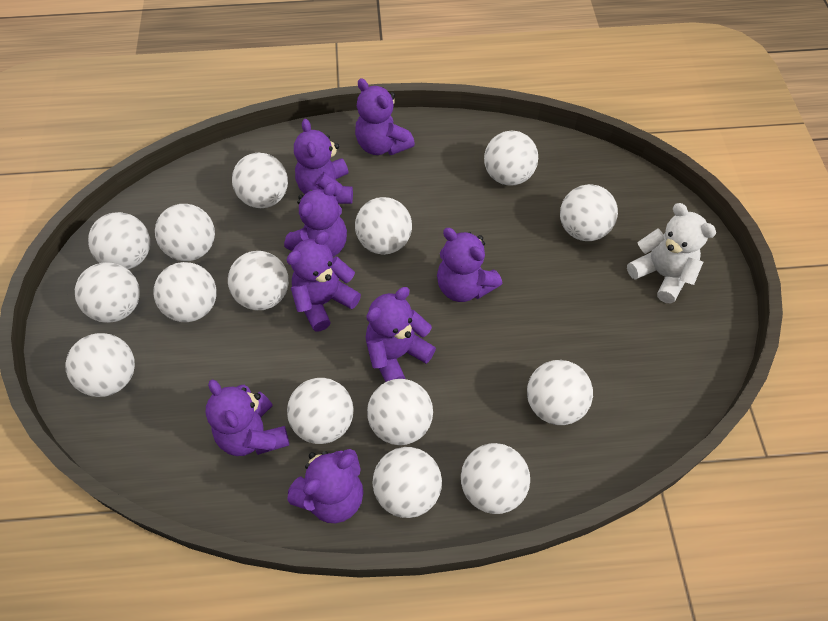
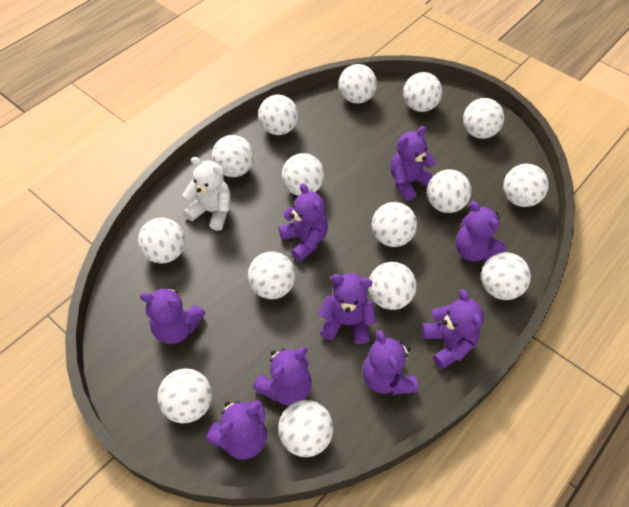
purple teddy bear: [205,379,290,456] [284,182,347,257] [287,232,361,332] [288,449,364,523] [294,119,353,204] [355,78,415,155] [365,287,436,382] [437,228,502,302] = 8 -> [140,286,205,344] [207,400,267,460] [253,347,312,405] [279,183,328,262] [318,273,377,344] [363,330,418,395] [390,126,436,201] [422,289,484,369] [456,201,506,262] = 9

